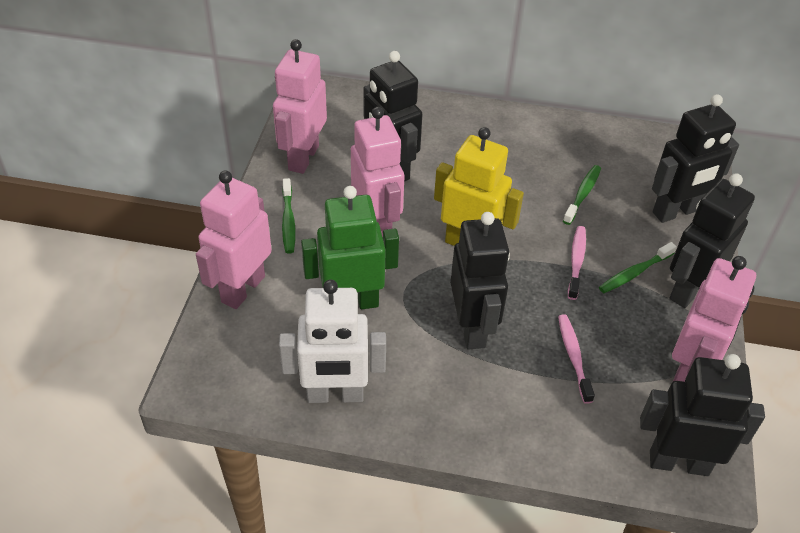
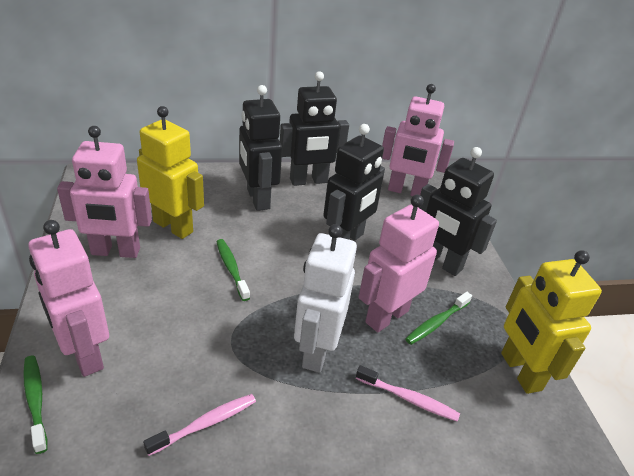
black robot: [363,51,422,182] [450,212,510,350] [640,354,765,476] [652,94,739,223] [669,173,755,308] = 5 -> [239,85,282,211] [280,71,349,186] [323,124,385,240] [418,147,497,276] = 4
green robot: [301,186,399,309] = 1 -> none = 0
yellow robot: [434,127,524,246] = 1 -> [137,106,204,239] [501,250,602,394] = 2

